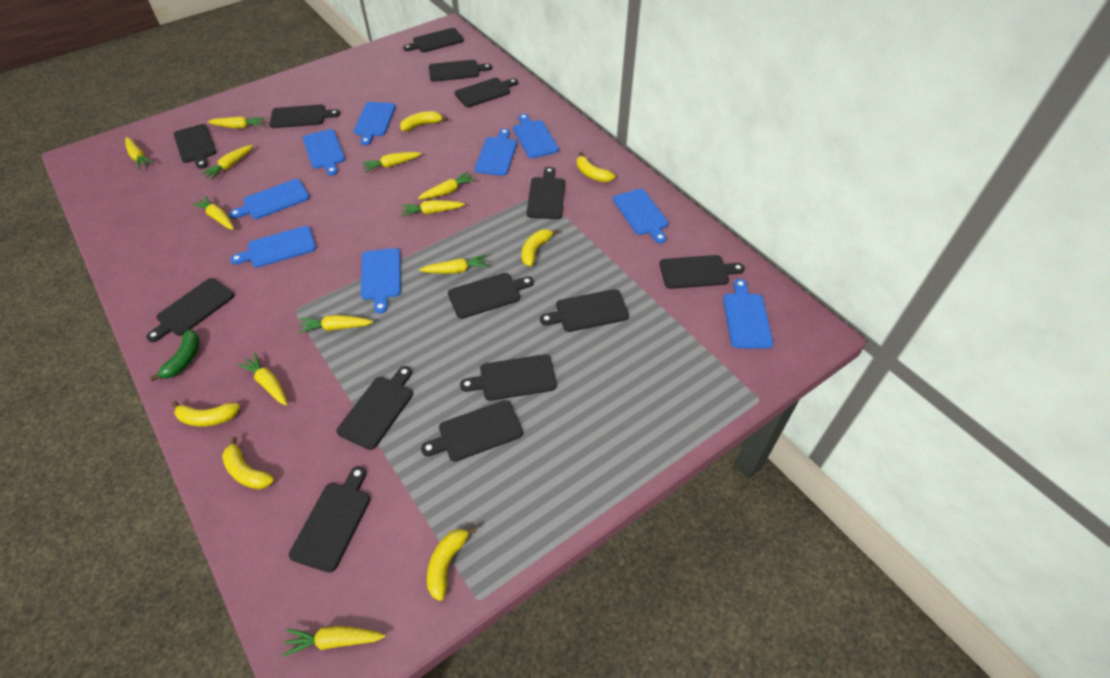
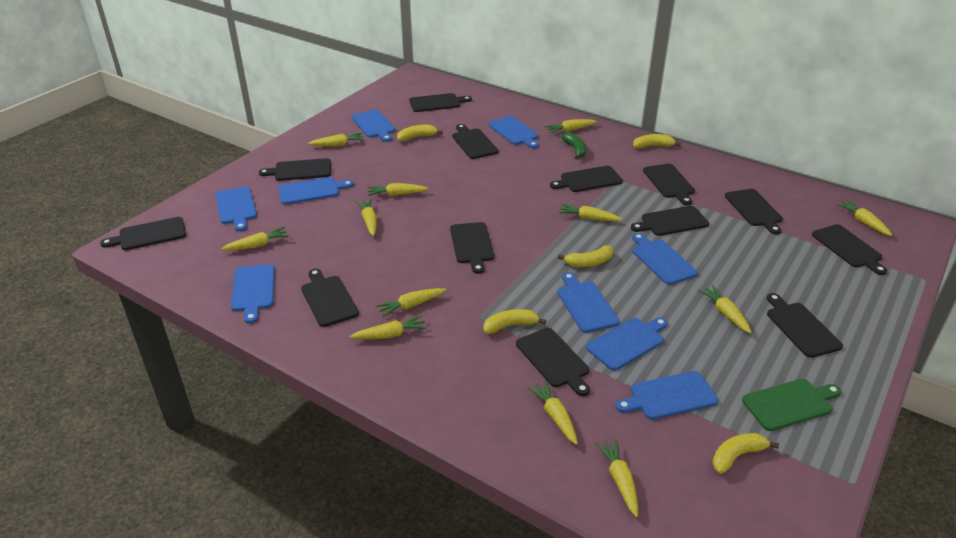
black cutting board: [146,278,234,342] [174,124,216,169] [269,104,340,128] [289,466,370,573] [336,366,413,450] [403,28,464,52] [421,400,523,461] [429,60,492,82] [448,273,534,319] [455,78,518,107] [460,354,556,401] [527,167,565,219] [540,289,629,332] [660,255,745,289] = 14 -> [100,217,186,250] [259,158,331,181] [301,269,359,327] [409,93,472,112] [450,222,494,274] [452,124,498,159] [516,328,590,396] [550,166,623,192] [631,206,709,236] [643,164,695,205] [725,189,783,235] [767,293,843,358] [812,224,887,275] = 13
green cutting board: none = 0 -> [742,379,841,431] = 1
yellow banana: [172,401,240,427] [222,437,274,489] [400,111,448,131] [427,526,477,601] [522,229,559,266] [577,152,615,182] = 6 -> [397,125,443,141] [483,309,546,334] [558,245,613,267] [633,134,681,148] [713,433,779,474] = 5
yellow carrot: [125,137,154,170] [192,196,234,230] [201,145,253,180] [208,116,266,128] [238,353,287,406] [282,626,386,657] [298,315,373,333] [361,152,422,173] [401,200,465,217] [418,172,476,199] [419,254,489,274] = 11 -> [221,227,289,250] [308,133,365,146] [350,315,427,339] [355,199,377,236] [368,183,429,196] [375,288,446,317] [527,381,578,445] [545,119,597,133] [558,204,623,221] [595,439,638,517] [698,285,752,333] [837,200,892,236] = 12

